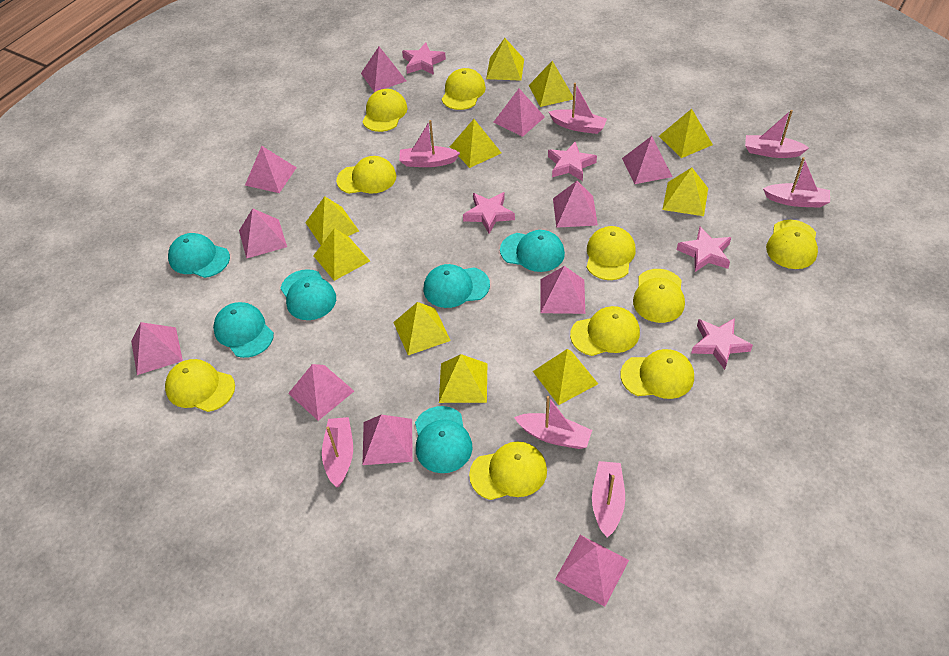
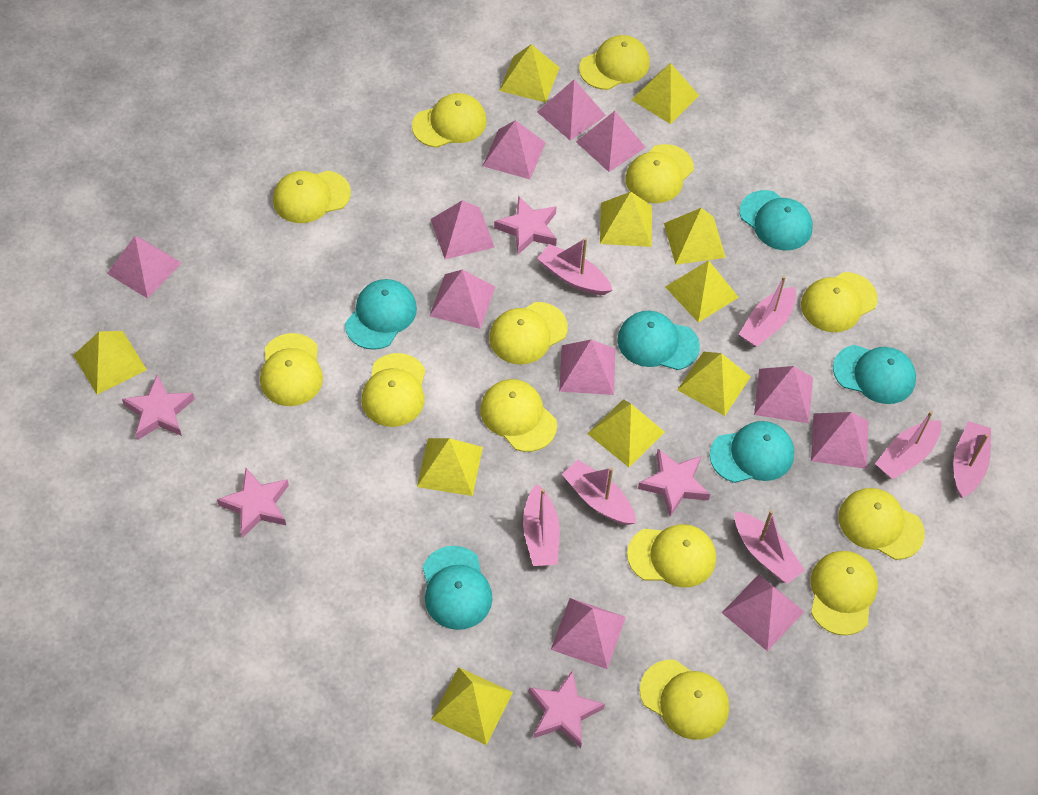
yellow cap: [165,359,235,412] [336,156,396,194] [362,89,408,132] [442,68,486,110] [469,441,547,500] [570,306,640,356] [587,226,636,280] [620,349,694,399] [633,269,685,323] [766,220,818,269] = 10 -> [260,333,323,406] [273,171,351,223] [361,353,425,427] [412,93,487,148] [480,379,557,452] [489,302,568,365] [579,35,650,90] [625,144,694,203] [627,524,716,588] [640,660,729,740] [801,272,878,332] [811,551,878,636] [838,488,925,560] = 13

